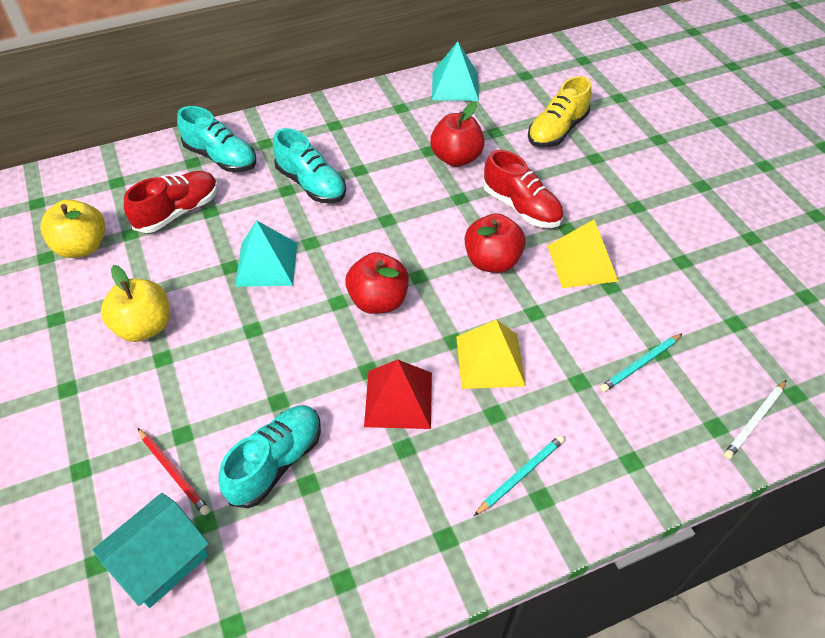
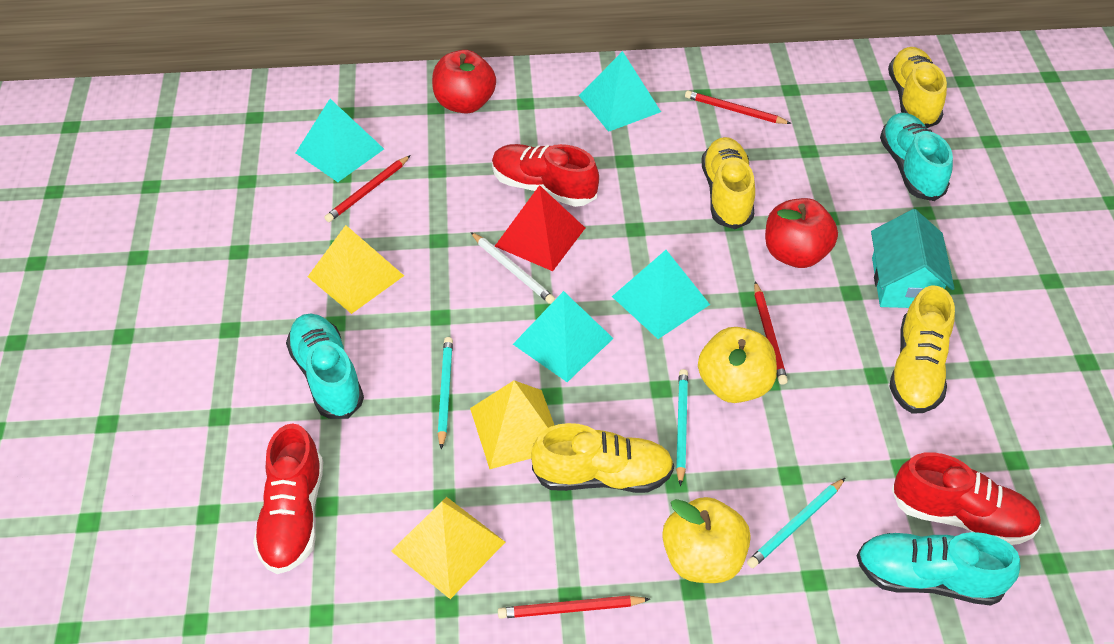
red apple: [345,252,409,314] [430,102,485,167] [465,214,526,273] = 3 -> [432,50,496,114] [765,198,838,268] = 2
red pencil: [138,428,210,515] = 1 -> [324,155,411,222] [498,595,650,619] [685,91,792,124] [754,281,788,385] = 4
red shoe: [124,171,218,233] [483,150,563,228] = 2 -> [253,423,323,574] [492,144,599,207] [892,452,1041,545] = 3
turquoise pencil: [474,435,565,516] [600,333,683,392] = 2 -> [438,337,453,449] [676,369,688,486] [747,478,845,568] = 3
turquoise pyramid: [235,220,297,287] [432,41,479,101] = 2 -> [296,99,384,182] [513,291,614,382] [579,51,661,132] [612,250,710,339] = 4
yellow pyramid: [456,320,526,389] [547,220,619,288] = 2 -> [308,225,404,314] [391,497,505,599] [470,380,555,469] = 3
yellow shoe: [528,76,592,147] = 1 -> [531,423,674,493] [701,137,755,229] [888,47,947,128] [889,286,955,414] = 4

